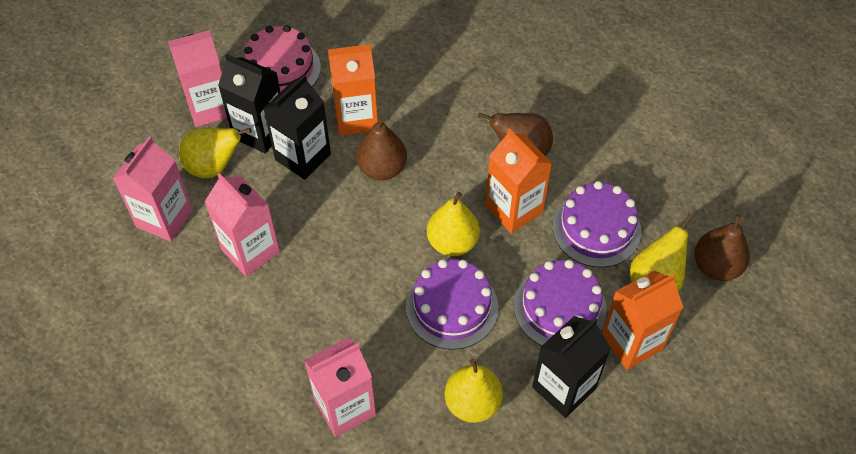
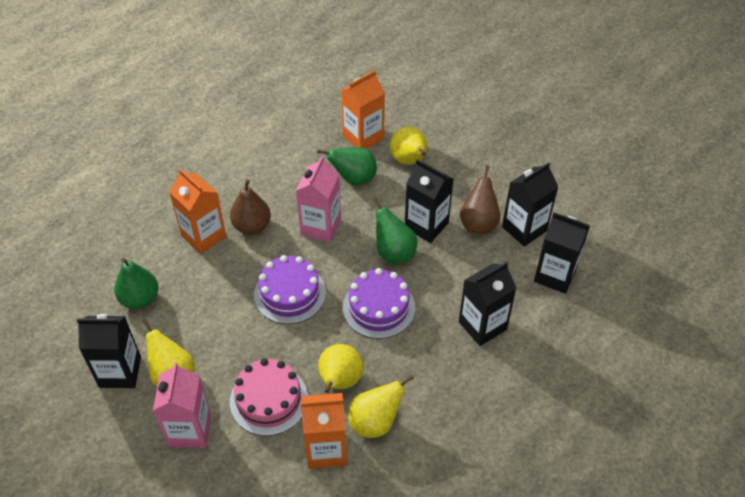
black carton: [218,54,280,153] [263,74,331,180] [532,316,611,418] = 3 -> [77,314,141,388] [405,159,454,243] [459,262,517,346] [502,162,558,247] [534,212,590,294] = 5
brown pear: [356,117,407,180] [478,113,553,156] [694,214,750,281] = 3 -> [230,179,271,234] [460,165,500,234] = 2
green pear: none = 0 -> [114,258,158,309] [317,147,377,185] [372,197,417,265] = 3
pink carton: [113,136,193,242] [168,30,227,127] [205,173,280,277] [304,337,376,437] = 4 -> [153,363,211,448] [296,156,341,242] = 2
purple cake: [406,259,498,350] [514,260,607,346] [553,181,641,268] = 3 -> [254,255,326,324] [343,268,415,339] = 2

